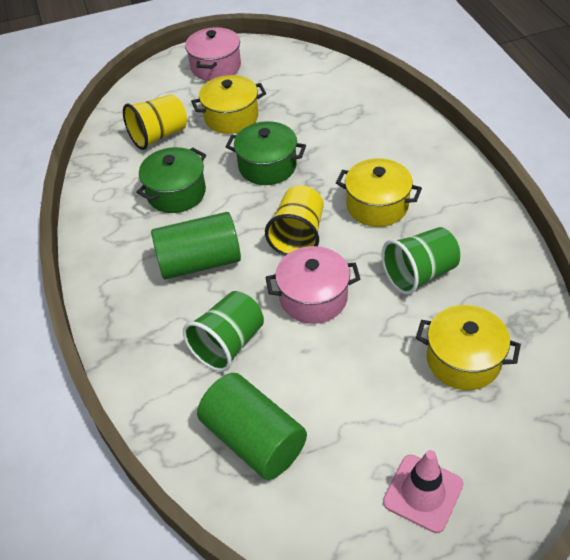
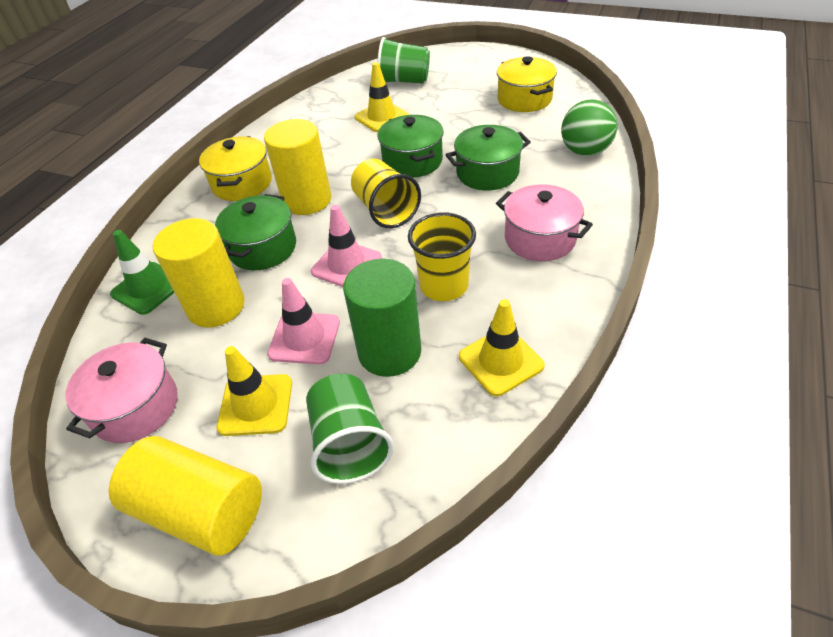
green ball: none = 0 -> [561,99,617,156] = 1
green cylinder: [151,212,241,280] [197,373,307,480] = 2 -> [343,259,421,377] = 1
green pot: [136,147,206,213] [226,121,306,185] = 2 -> [215,194,296,270] [378,115,444,178] [446,125,531,190] = 3
green traffic cone: none = 0 -> [110,230,175,315] = 1
pink traffic cone: [383,450,464,533] = 1 -> [267,278,340,365] [311,205,382,287] = 2
yellow cylinder: none = 0 -> [109,436,262,556] [153,218,245,327] [264,119,331,215] = 3
yellow pot: [191,75,266,134] [336,158,422,227] [416,305,521,390] = 3 -> [199,136,272,201] [497,56,557,112] = 2
yellow traffic cone: none = 0 -> [217,346,292,436] [355,62,409,132] [459,299,545,396] = 3

